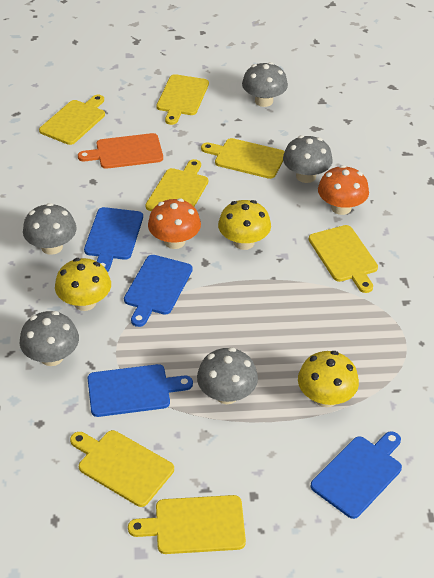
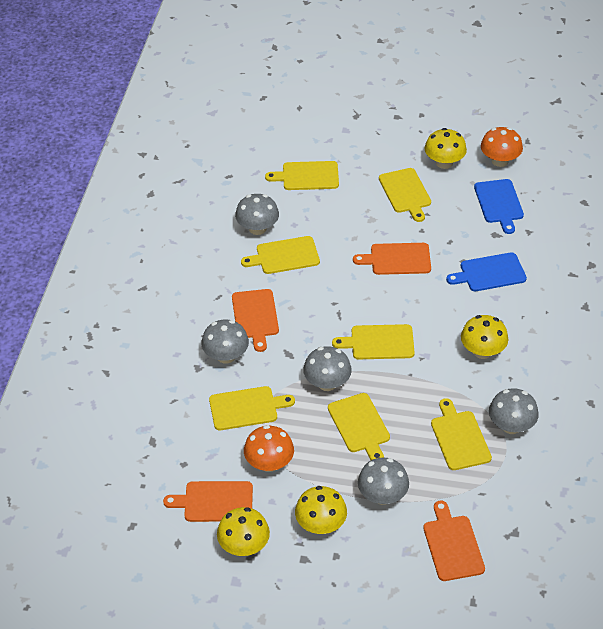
blue cutting board: [84,207,143,272] [88,364,193,417] [124,255,193,327] [311,431,402,519] = 4 -> [446,252,527,291] [474,179,524,234] = 2
orange cutting board: [78,133,163,169] = 1 -> [163,481,253,522] [232,289,279,352] [353,243,431,275] [423,501,485,581] = 4
yellow mushroom: [55,258,111,311] [218,200,271,250] [298,351,359,407] = 3 -> [217,507,270,556] [295,486,347,534] [424,128,467,169] [461,315,508,359] = 4

